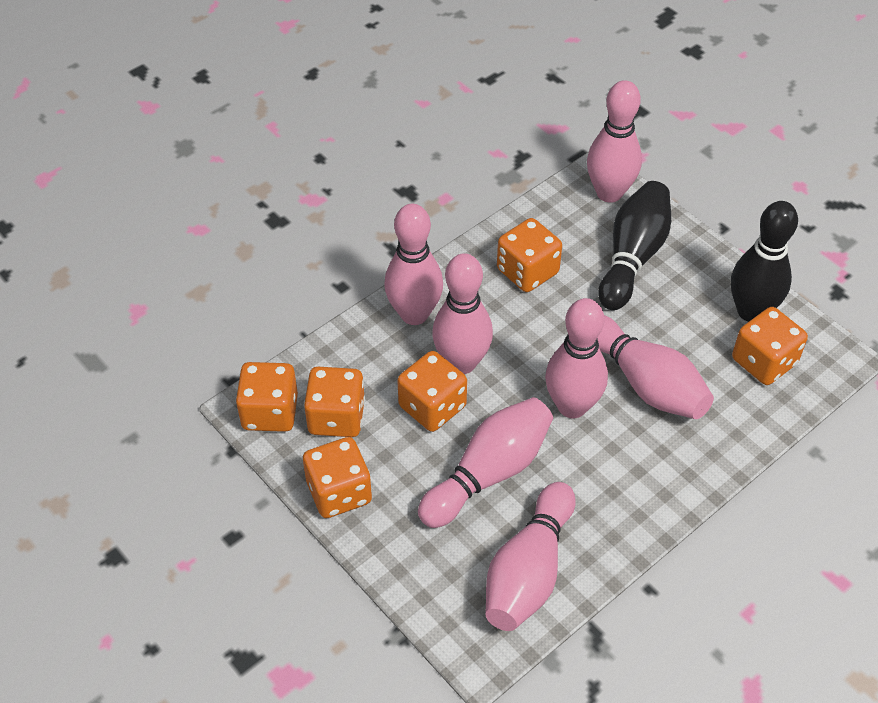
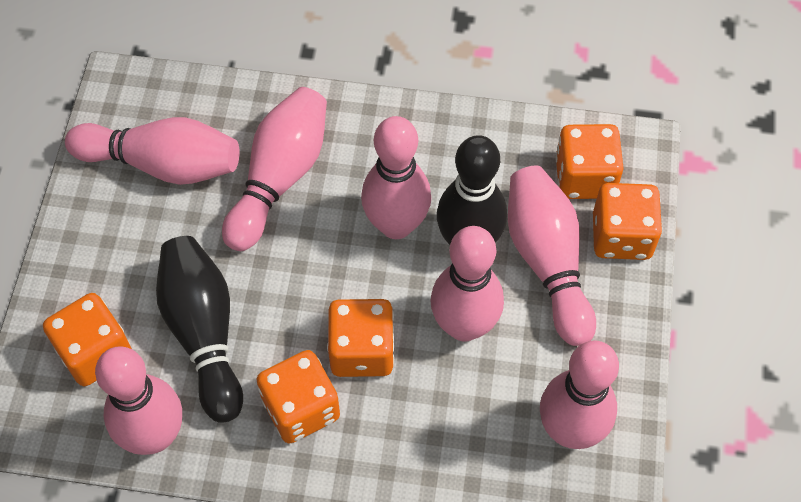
orange dice: [236,362,298,432] [303,437,372,518] [304,367,365,437] [397,351,467,432] [497,218,562,292] [732,307,808,385] = 6 -> [43,293,132,386] [257,350,340,444] [327,299,394,377] [555,124,624,199] [593,183,662,260] = 5

